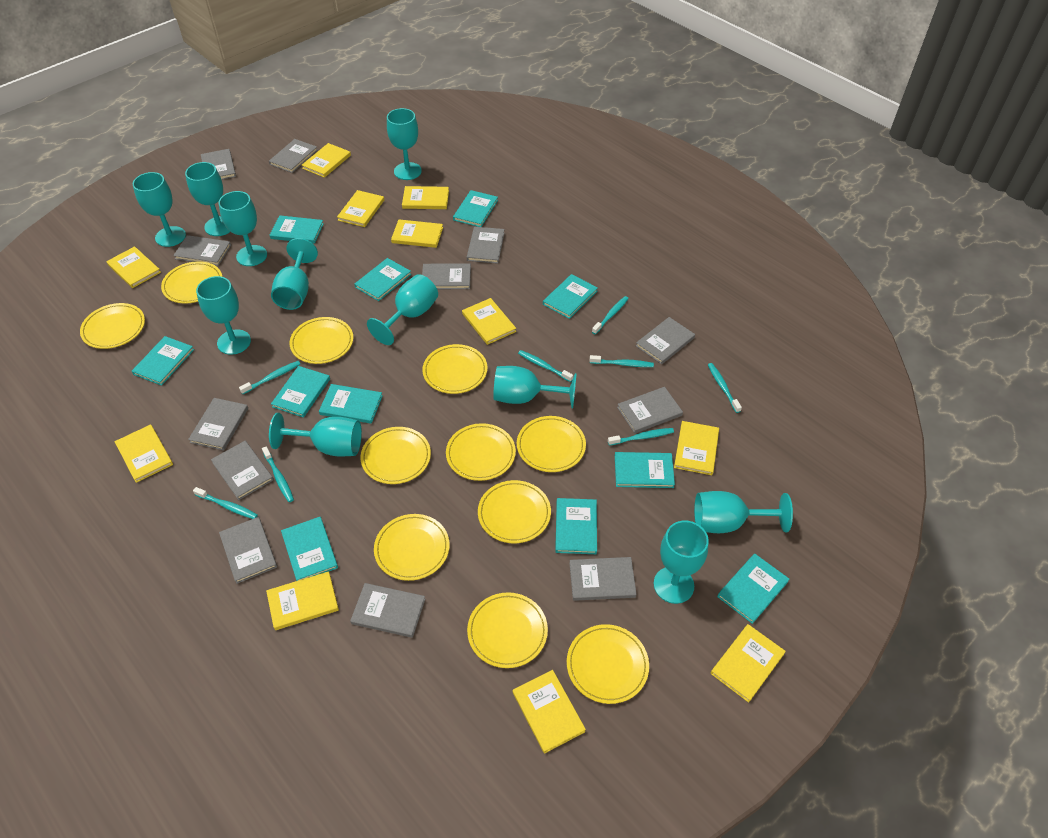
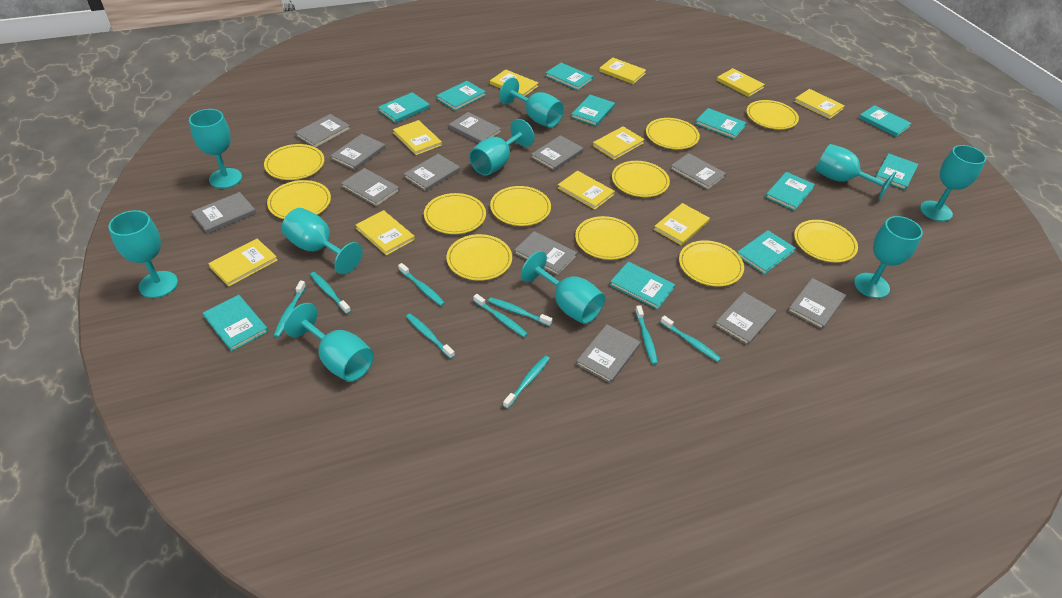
turquoise goblet: [133,172,186,247] [185,162,230,236] [196,276,251,355] [218,191,267,266] [269,413,362,457] [271,238,318,310] [367,274,438,345] [387,108,422,180] [493,366,577,408] [654,521,709,604] [694,491,793,533] = 11 -> [109,210,178,298] [189,109,242,188] [282,208,363,274] [284,303,374,382] [469,119,534,176] [499,77,564,128] [521,251,605,324] [816,144,896,200] [854,216,923,298] [920,145,986,221] = 10
turquoise toothbrush: [193,487,258,519] [239,361,300,394] [262,446,294,502] [518,350,573,382] [590,355,654,367] [592,296,629,335] [608,428,674,446] [708,363,742,413] = 8 -> [274,281,306,338] [310,272,351,314] [398,263,445,306] [406,314,455,359] [474,294,528,337] [488,297,553,326] [503,356,550,409] [635,305,658,365] [660,316,721,362] = 9
yellow book: [106,246,161,288] [115,424,173,483] [266,571,339,630] [302,143,351,178] [337,190,384,227] [391,219,443,248] [402,186,449,209] [462,298,516,345] [513,670,586,754] [674,421,719,475] [711,624,786,703] = 11 -> [208,239,278,287] [356,210,415,255] [393,120,442,155] [490,70,538,96] [558,171,615,210] [593,126,645,160] [599,57,646,84] [654,203,710,246] [716,68,765,97] [794,89,845,119] = 10

